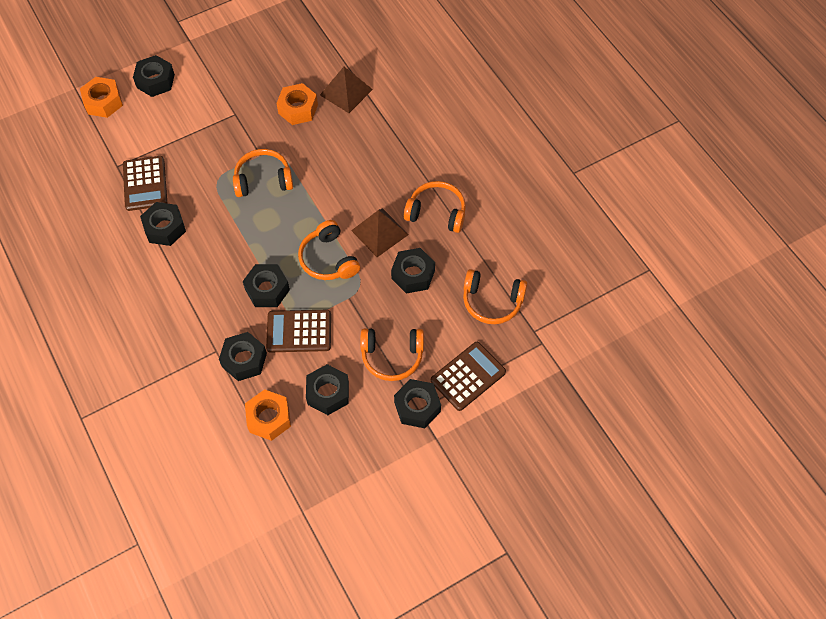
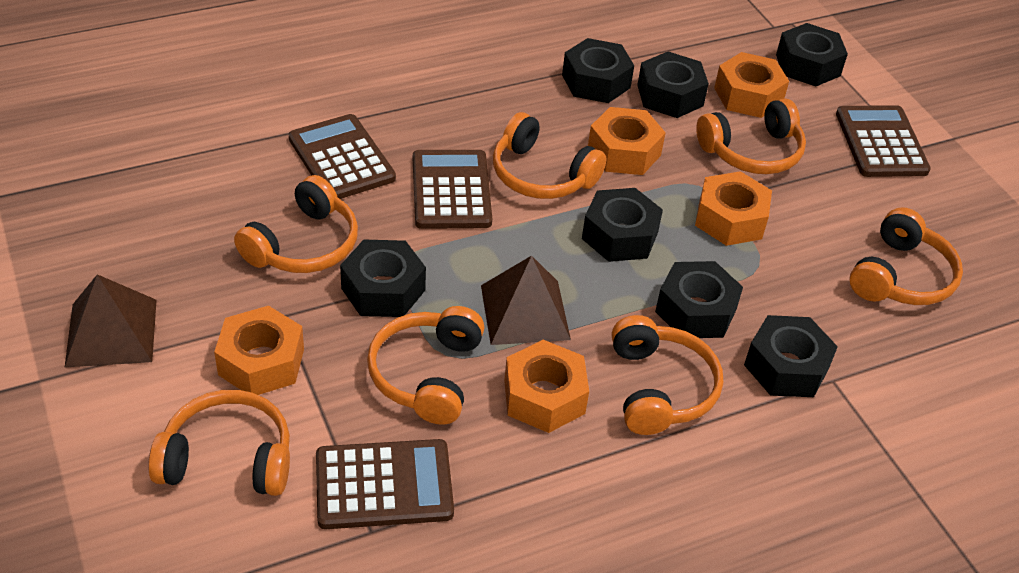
brown calculator: [123,156,167,211] [266,310,331,352] [431,342,506,411] = 3 -> [289,114,396,199] [316,439,454,529] [413,150,492,229] [836,105,931,177] = 4
orange headphones: [233,149,293,197] [298,220,360,280] [360,328,424,381] [404,181,466,233] [463,269,527,324] = 5 -> [148,390,290,496] [234,175,358,273] [367,306,484,425] [493,112,607,199] [612,315,723,435] [696,99,806,174] [850,207,963,305] = 7
orange nut: [80,77,123,118] [245,389,291,441] [276,83,318,125] = 3 -> [214,306,304,395] [504,340,589,433] [588,107,666,175] [695,171,772,246] [714,52,789,118] = 5

